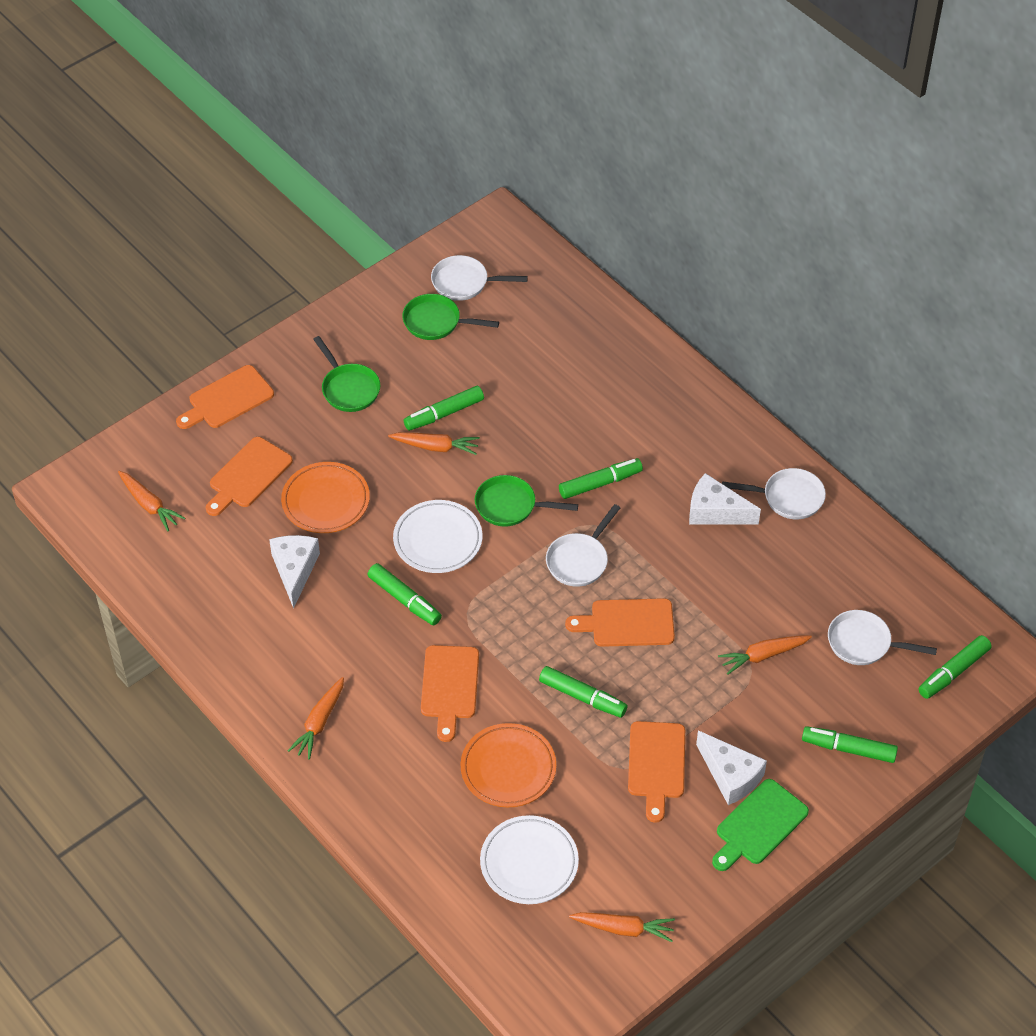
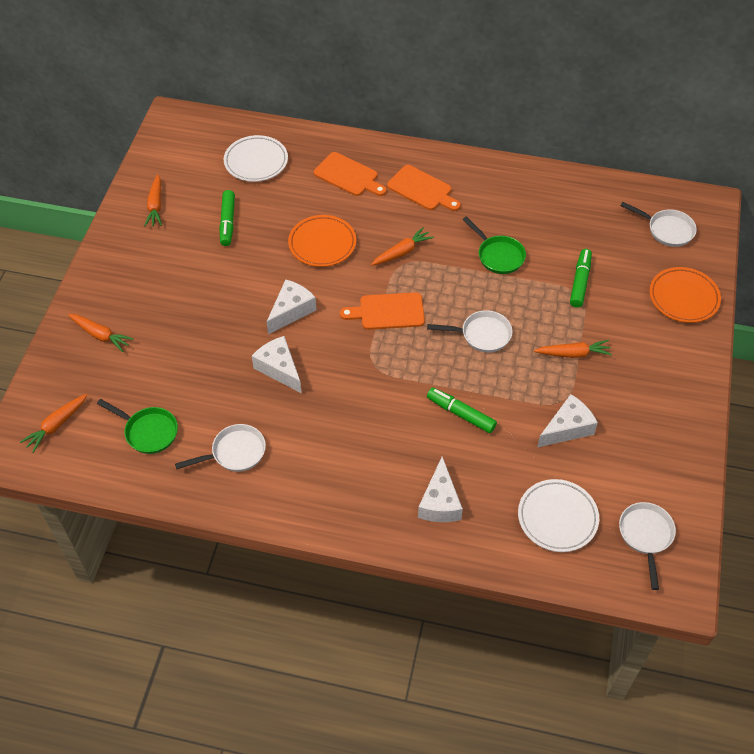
green cutting board: [712,779,809,871] = 1 -> none = 0
green marker: [367,563,442,626] [404,386,484,431] [539,666,627,718] [559,458,643,499] [802,726,898,763] [918,635,992,699] = 6 -> [219,190,235,246] [427,388,497,433] [570,249,592,308] = 3
green pan: [313,336,381,412] [402,294,499,340] [475,475,578,527] = 3 -> [97,399,178,454] [463,216,526,274] = 2
orange cutting board: [176,365,274,429] [206,437,293,516] [421,645,479,742] [565,598,675,647] [628,721,685,823] = 5 -> [314,152,387,196] [340,292,425,330] [387,165,461,211] = 3
white cheese: [269,535,320,609] [689,473,761,525] [696,731,767,805] = 3 -> [252,336,302,393] [267,279,316,334] [418,457,463,522] [537,394,598,447] = 4

